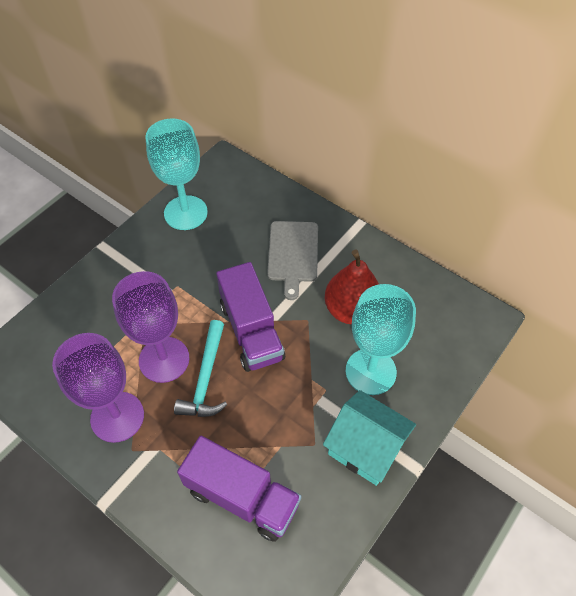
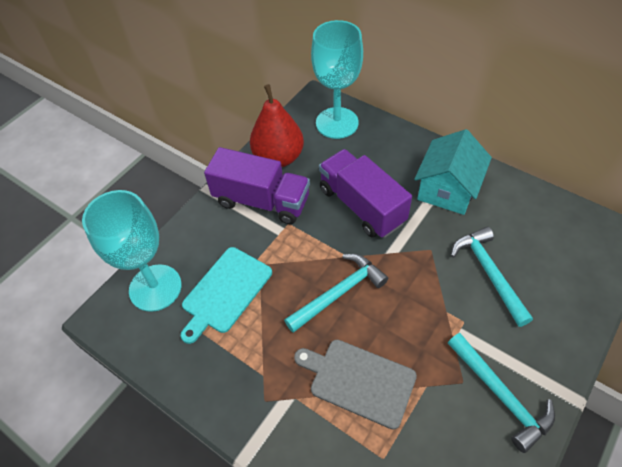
purple goblet: [52,333,144,443] [112,271,189,383] = 2 -> none = 0
turquoise cutting board: none = 0 -> [181,247,272,344] = 1
turquoise hammer: [174,320,227,417] = 1 -> [284,254,388,333] [448,333,555,453] [451,227,533,327] = 3

